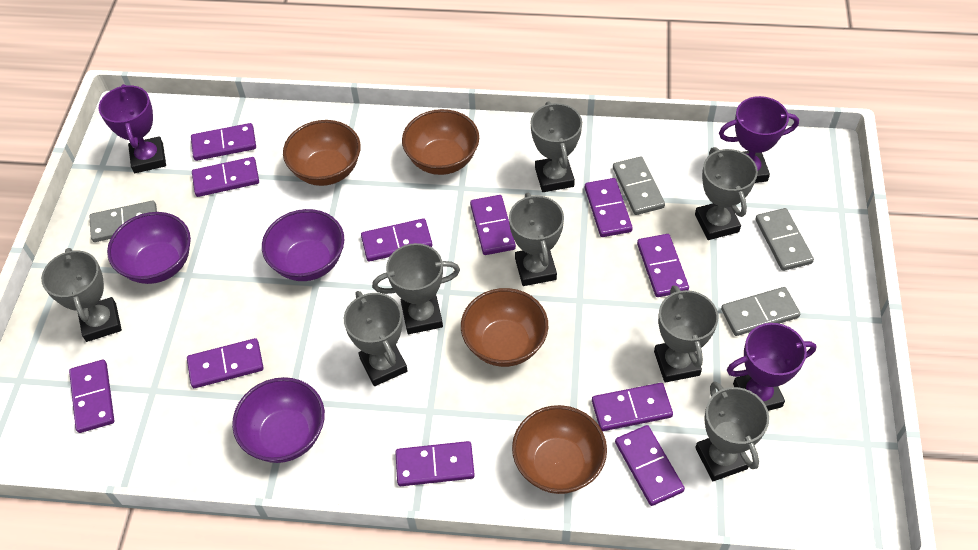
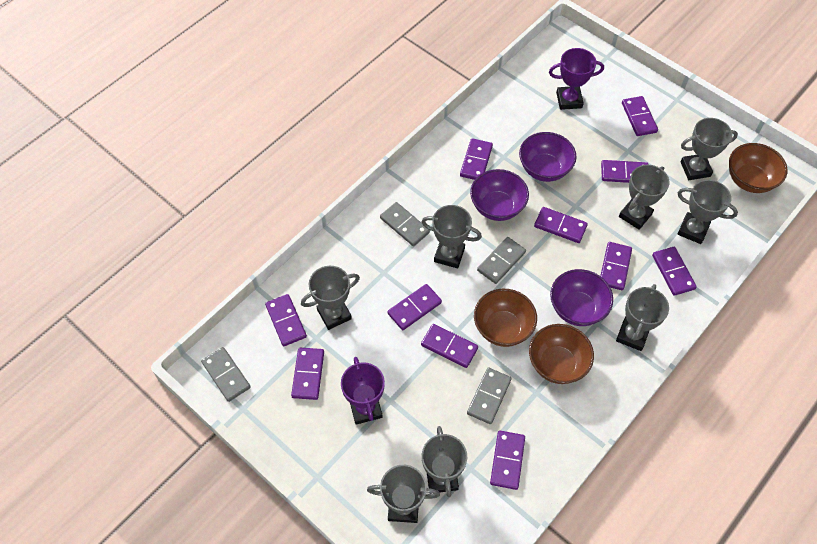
brown bowl: [283,120,361,186] [402,109,479,175] [461,288,548,367] [512,405,607,494] = 4 -> [474,289,537,347] [529,324,594,384] [729,143,788,193] = 3
purple trophy: [99,84,166,173] [719,96,799,183] [727,323,817,411] = 3 -> [341,357,385,425] [549,48,604,110] = 2

